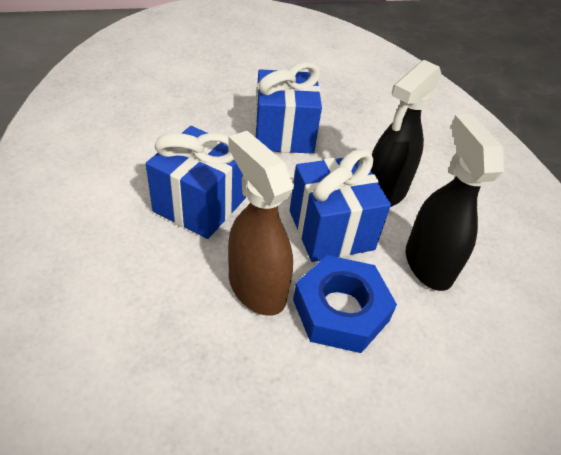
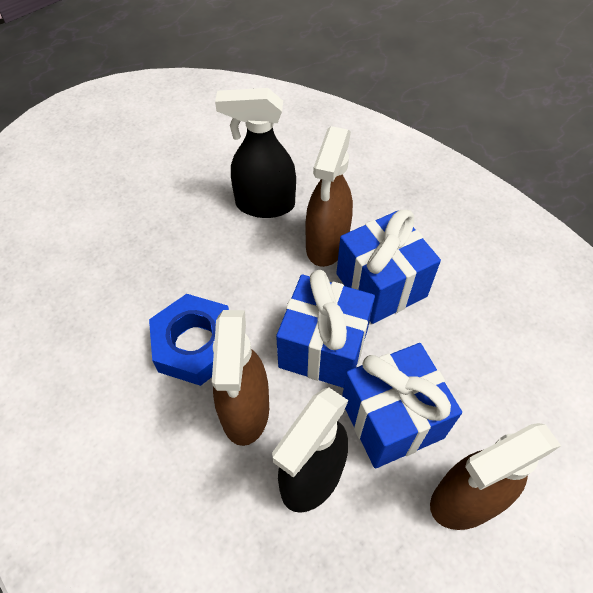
brown spray bottle: [228,131,294,316] = 1 -> [212,310,269,446] [305,126,353,267] [430,423,561,530] = 3

